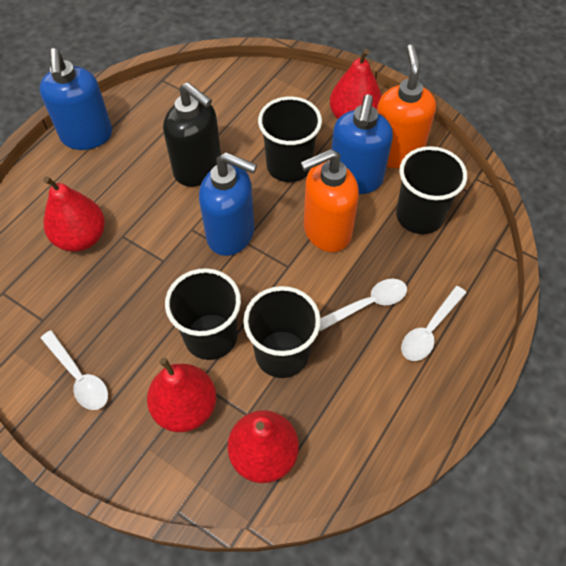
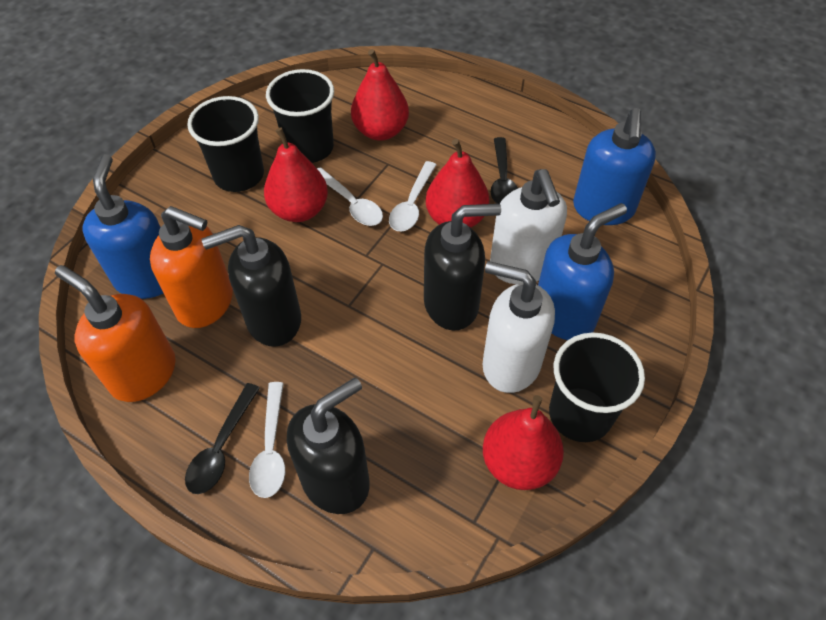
black cup: [165,268,241,360] [243,286,321,378] [258,96,322,182] [396,146,467,234] = 4 -> [187,96,264,192] [266,69,334,163] [549,332,645,442] = 3
black soap dispenser: [163,82,221,187] = 1 -> [202,225,301,347] [287,377,370,514] [424,204,501,330] = 3
black spoon: none = 0 -> [185,383,260,494] [491,137,518,204] = 2
white soap dispenser: none = 0 -> [482,261,555,393] [490,169,567,284] = 2

